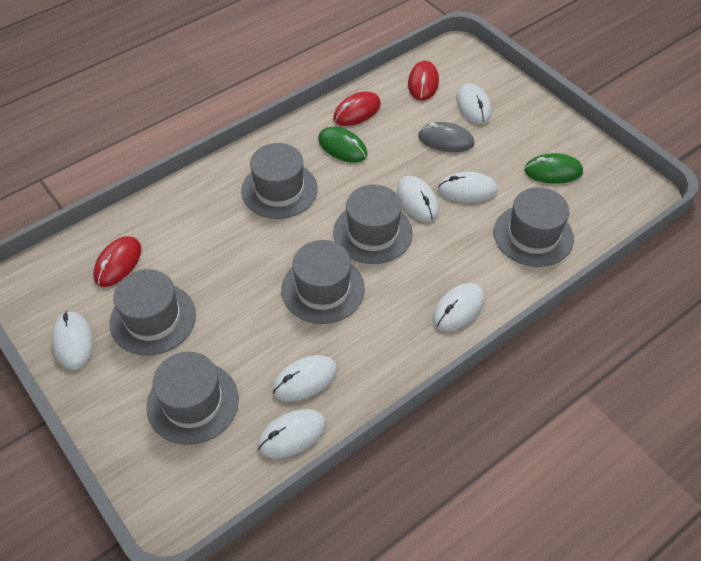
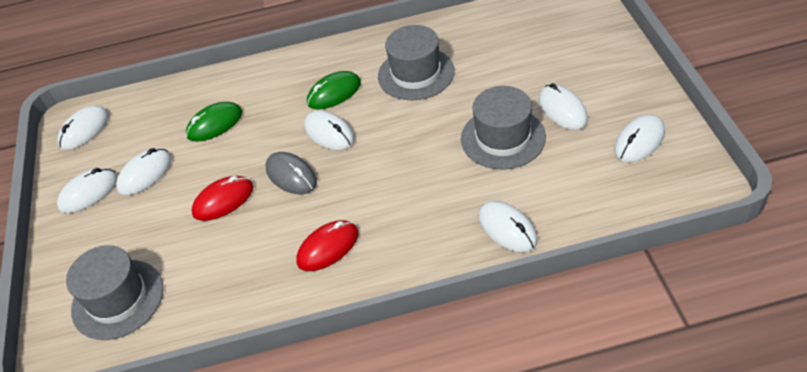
grey hat: [110,269,196,356] [146,352,239,445] [241,143,318,219] [281,240,365,324] [333,185,413,264] [494,187,574,267] = 6 -> [66,245,163,340] [378,25,455,100] [461,86,546,169] = 3
red mouse: [93,236,141,287] [333,91,381,126] [408,61,439,101] = 3 -> [192,176,253,221] [297,220,358,271] = 2

